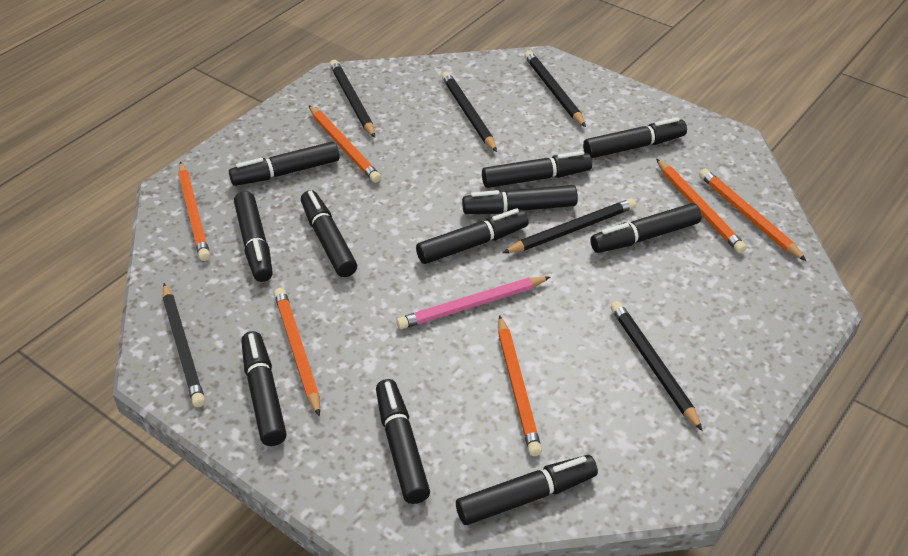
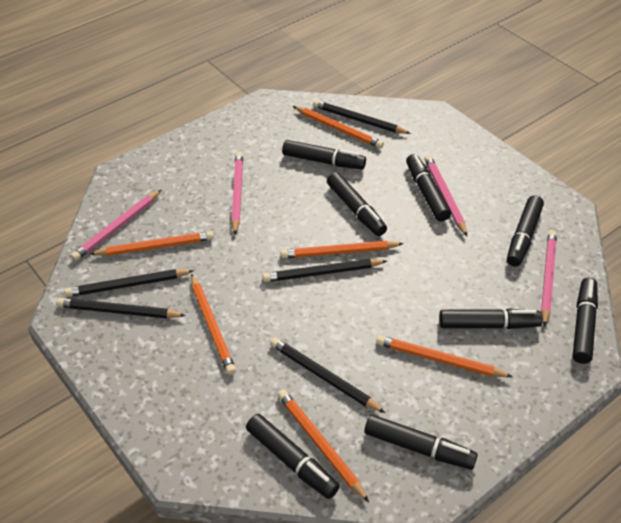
black marker: [229,142,339,186] [234,191,273,282] [241,331,287,446] [301,190,357,277] [376,379,430,504] [416,208,529,264] [456,455,598,525] [462,185,578,214] [482,151,592,188] [583,117,687,158] [590,203,701,253] = 11 -> [246,414,340,499] [282,140,366,169] [327,172,387,236] [364,415,478,470] [406,154,451,221] [439,308,543,329] [507,195,544,266] [573,278,598,364] = 8
black pencil: [163,283,205,407] [330,60,375,138] [442,72,497,152] [503,198,636,253] [524,51,586,127] [611,301,703,431] = 6 -> [56,298,186,318] [64,269,194,297] [262,259,387,282] [270,337,385,413] [313,100,411,134] = 5
pink pencil: [396,276,550,329] = 1 -> [71,190,161,261] [231,152,243,235] [424,155,467,236] [541,230,557,327] = 4

